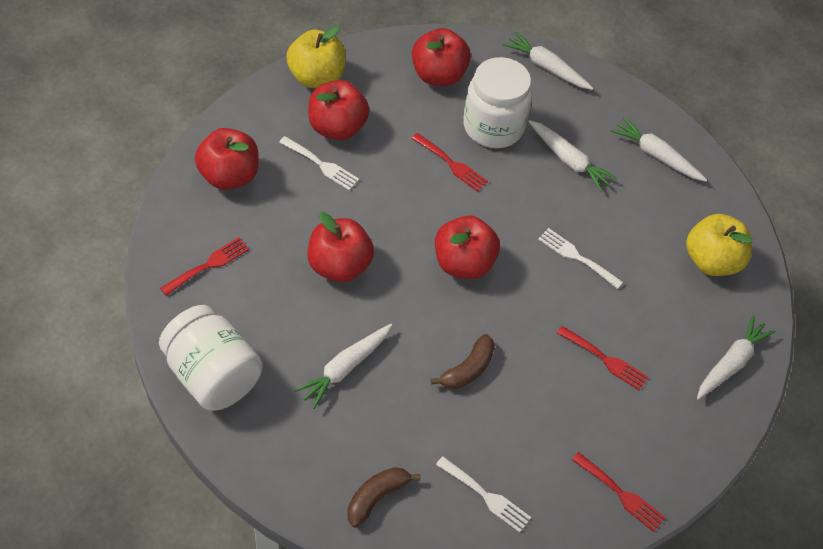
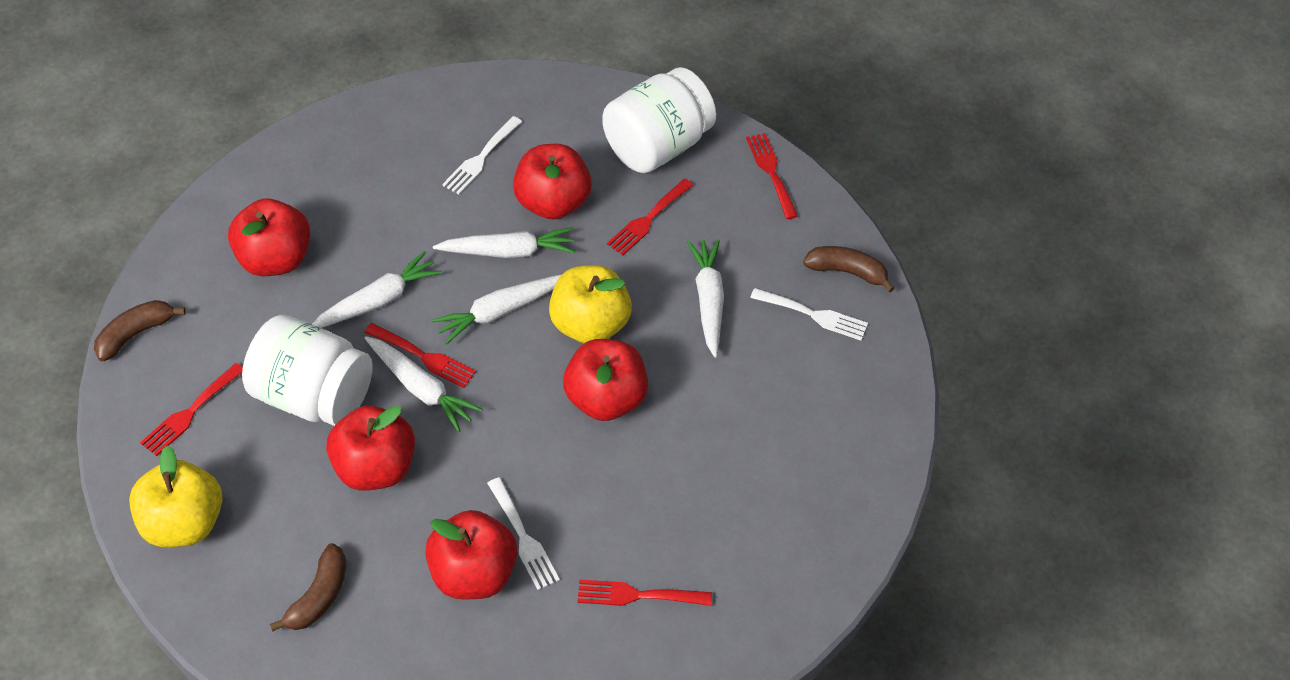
brown banana: [347,467,421,528] [431,334,495,389] = 2 -> [94,300,186,361] [270,543,347,632] [803,246,895,292] = 3
red fork: [160,237,249,296] [411,133,488,191] [557,326,648,390] [572,452,665,532] = 4 -> [140,363,243,456] [364,323,476,388] [578,580,712,606] [607,179,693,255] [746,133,798,219] = 5

